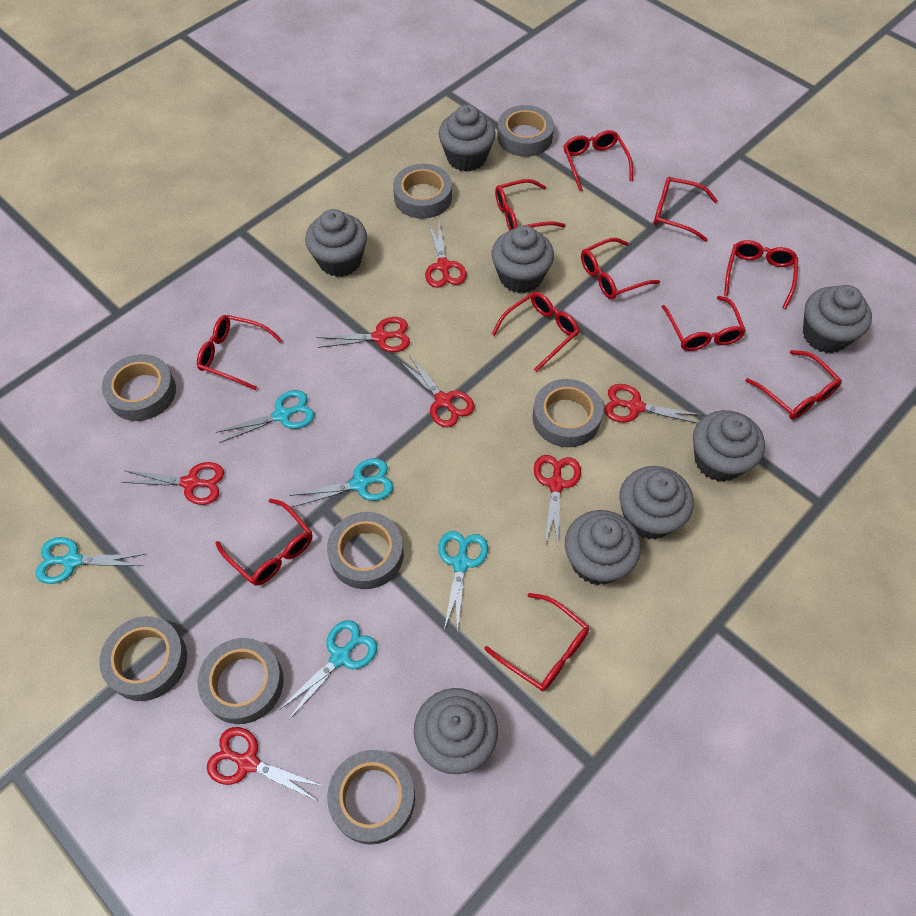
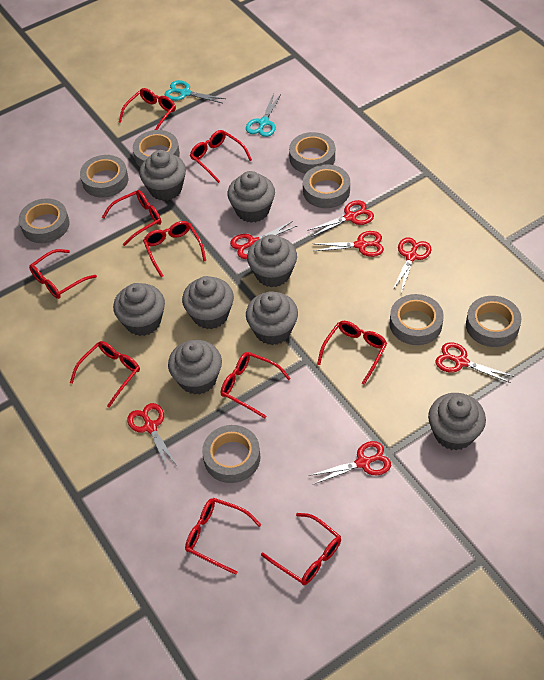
red glasses: [197,315,283,390] [215,498,312,586] [485,593,589,692] [491,292,579,372] [495,179,565,231] [563,130,633,191] [581,238,660,299] [654,177,718,242] [662,296,746,351] [724,240,798,309] [746,350,842,419] = 11 -> [29,249,97,299] [70,341,140,408] [102,190,161,246] [119,88,176,130] [143,221,206,277] [185,498,261,575] [190,130,252,183] [221,352,291,418] [261,513,341,585] [317,321,387,385] = 10
turquoise scissors: [35,537,146,584] [215,390,314,443] [279,620,377,720] [290,458,393,507] [438,531,488,633] = 5 -> [165,80,225,103] [246,93,281,137] = 2

